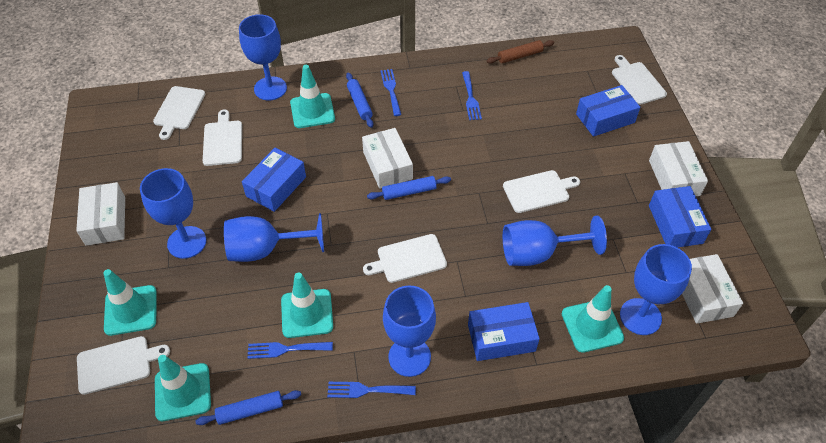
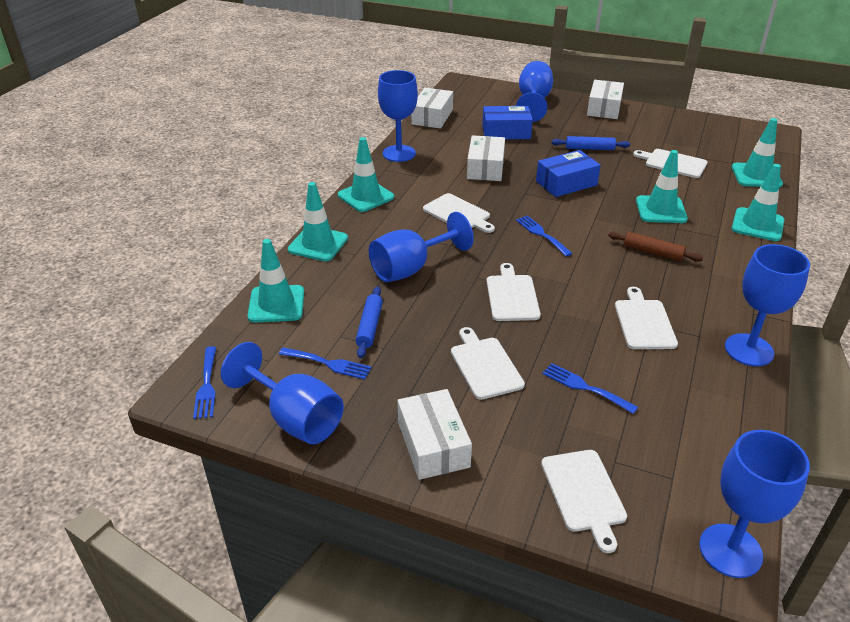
blue box: [242,148,306,212] [468,302,540,361] [576,85,640,137] [649,186,711,247] = 4 -> [482,106,533,139] [536,150,601,197] = 2
blue rolling pin: [196,390,301,425] [346,73,373,128] [367,176,451,200] = 3 -> [356,286,383,358] [552,136,630,150] = 2
turquoise traffic cone: [103,269,157,336] [155,355,211,421] [281,272,333,338] [290,65,335,128] [562,285,624,353] = 5 -> [247,239,304,323] [288,182,348,261] [338,137,394,212] [636,150,688,223] [732,118,783,187] [732,164,784,241] = 6

